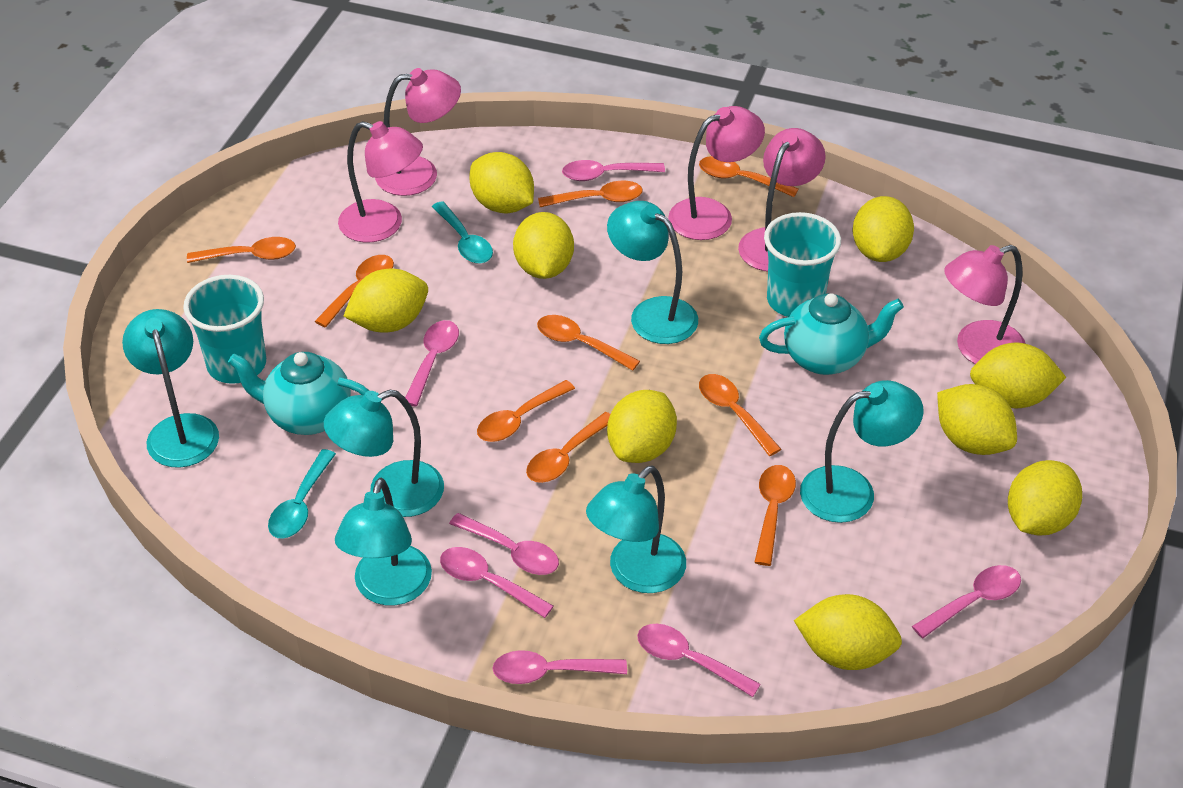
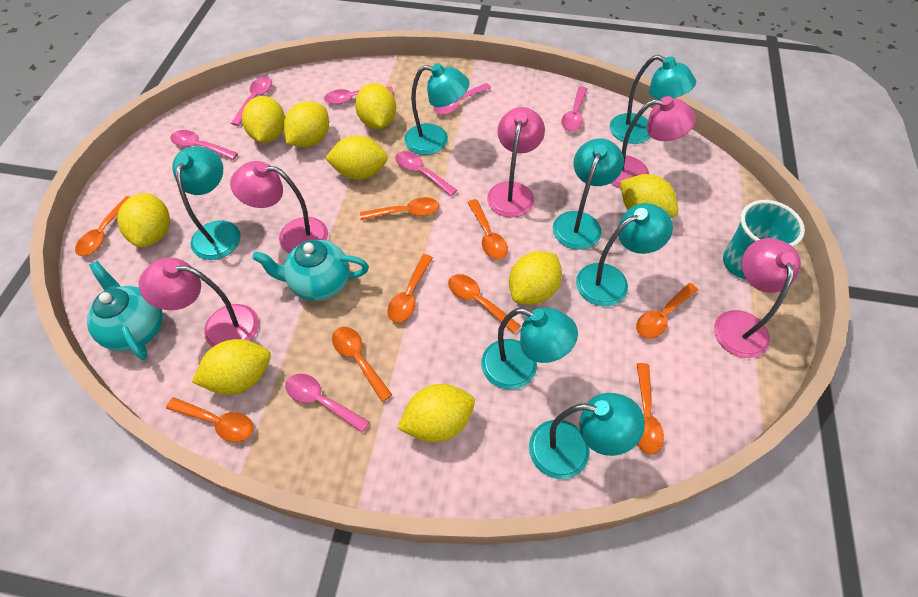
turquoise cup: [183,275,266,384] [764,212,841,317] = 2 -> [723,200,805,280] = 1
turquoise lamp: [122,309,219,468] [324,390,444,517] [335,478,432,606] [586,466,686,593] [607,201,698,344] [800,380,924,523] = 6 -> [172,147,241,260] [404,63,469,155] [481,308,578,390] [529,393,645,479] [553,138,624,250] [576,203,673,306] [610,55,696,144] = 7
turquoise spoon: [268,449,336,539] [432,201,493,264] = 2 -> none = 0

